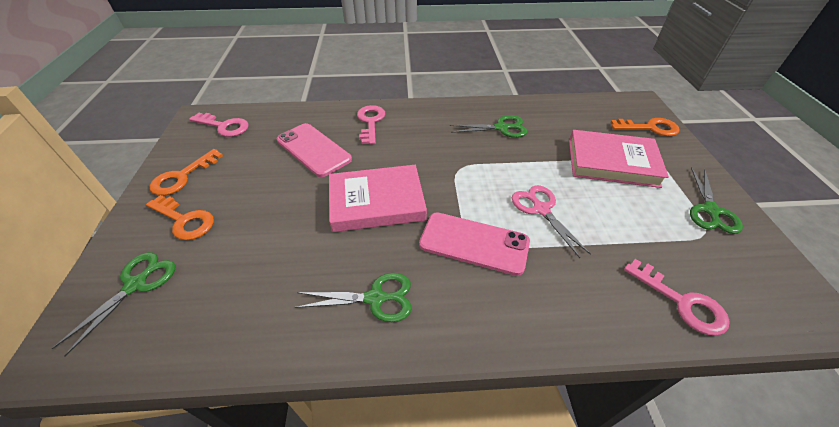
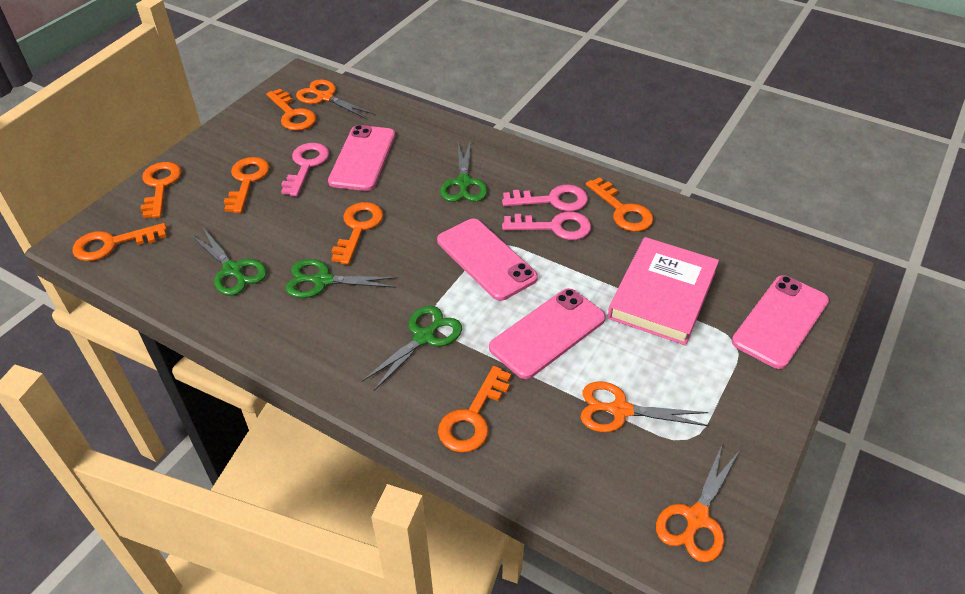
orange key: [146,195,214,240] [150,149,223,196] [611,118,680,136] = 3 -> [72,223,167,261] [140,162,181,218] [224,157,270,213] [266,89,316,131] [331,202,383,265] [438,366,511,453] [586,177,654,232] = 7
orange scissors: none = 0 -> [296,80,374,119] [580,381,709,432] [656,445,740,562] = 3
pink book: [329,165,427,232] [569,130,669,188] = 2 -> [608,237,719,346] = 1
pink phone: [277,123,352,177] [419,212,530,276] = 2 -> [328,125,395,191] [437,218,538,301] [489,288,606,379] [732,275,829,369] = 4
pink scissors: [512,185,591,258] = 1 -> none = 0

